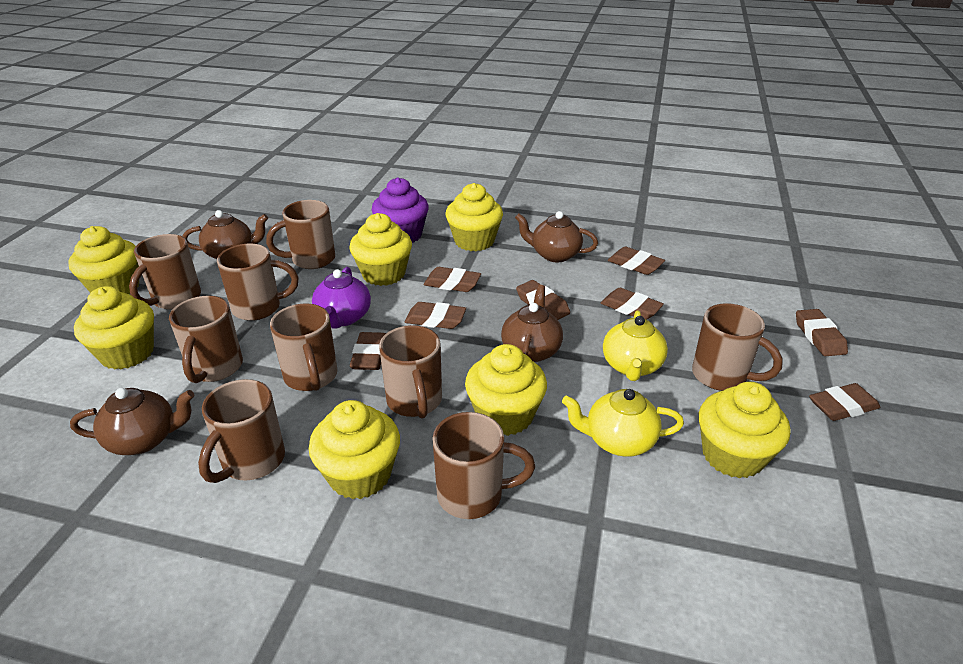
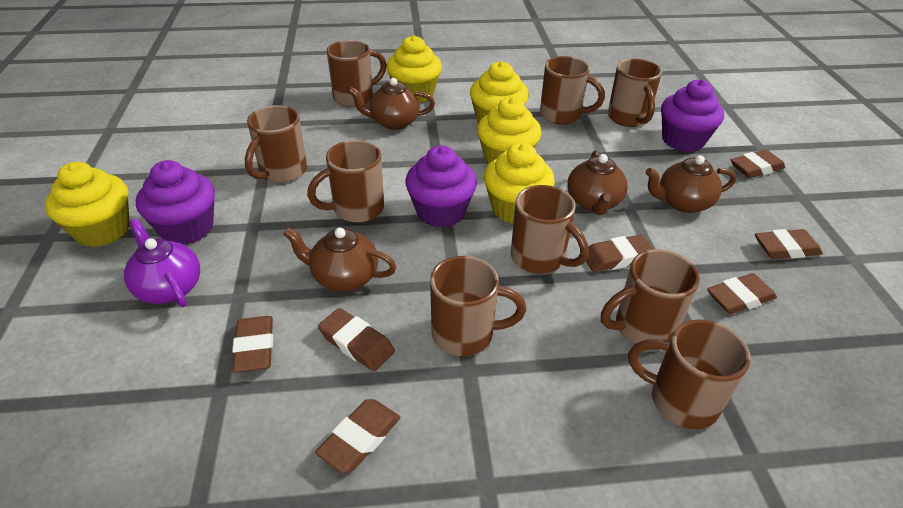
brown eraser: [350,332,386,370] [404,302,466,329] [424,267,481,292] [516,280,570,320] [601,288,664,320] [608,247,665,275] [796,309,848,356] [809,383,880,421] = 8 -> [232,316,273,373] [315,399,400,473] [318,308,395,371] [586,235,653,272] [707,273,777,314] [731,150,785,178] [755,229,823,259] = 7
purple cupcake: [372,177,429,243] = 1 -> [136,160,215,245] [405,146,477,228] [661,79,724,152] = 3
yellow cupcake: [68,226,139,294] [74,286,154,370] [309,400,400,499] [349,213,412,286] [446,183,503,251] [465,344,547,436] [699,382,790,479] = 7 -> [45,162,130,247] [386,35,442,103] [470,61,529,124] [477,97,541,165] [484,143,555,223] = 5
yellow teapot: [562,389,684,457] [603,310,668,381] = 2 -> none = 0

